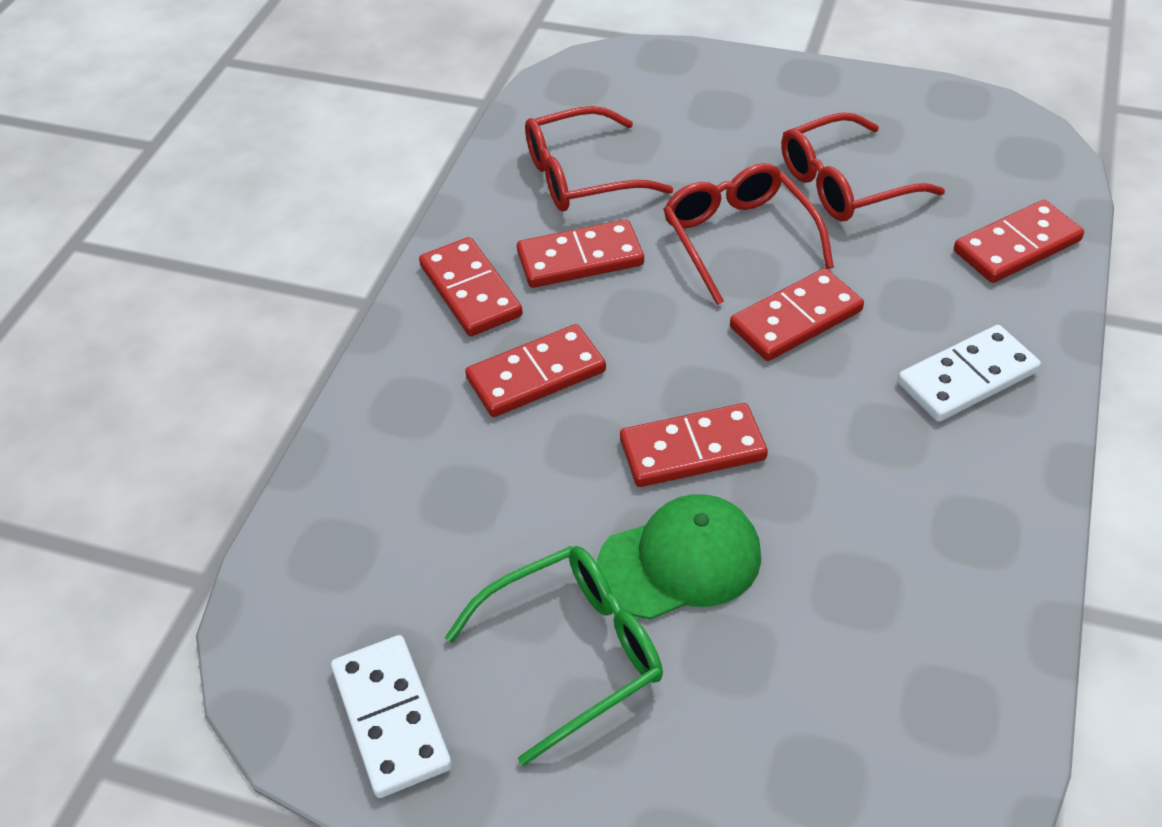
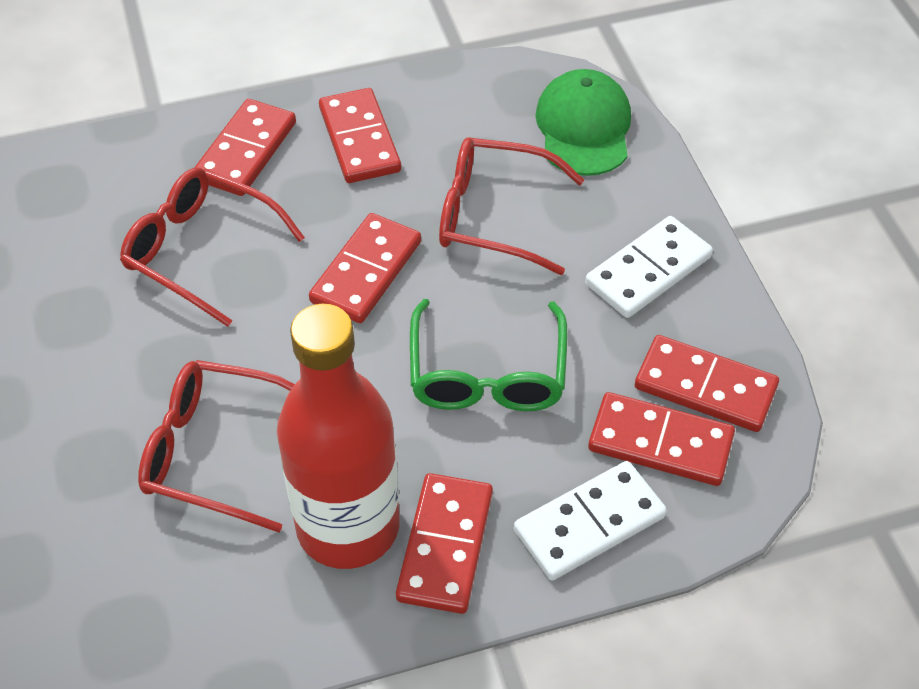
red bottle: none = 0 -> [277,304,400,569] = 1

